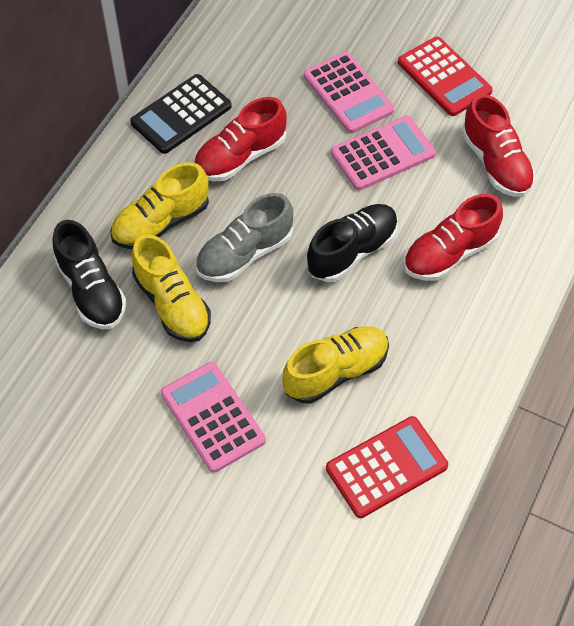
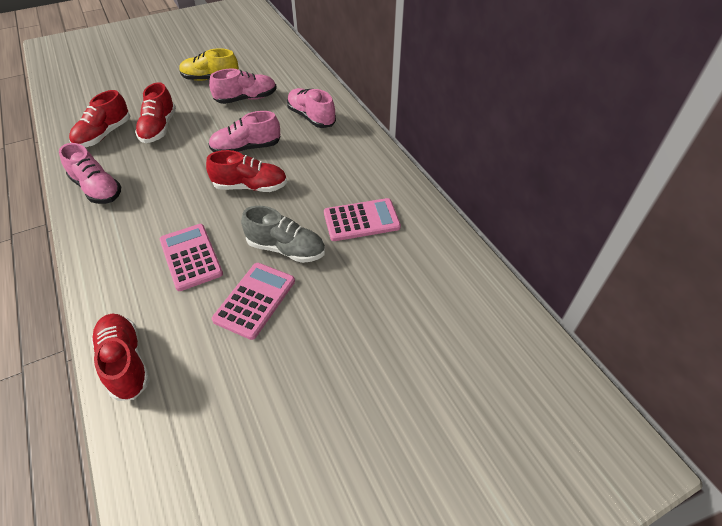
black calculator: [130,74,232,154] = 1 -> none = 0
black shoe: [52,220,127,329] [307,204,398,282] = 2 -> none = 0
pink shoe: none = 0 -> [59,143,121,204] [208,111,281,152] [209,69,277,104] [287,88,336,128] = 4
red calculator: [326,416,448,518] [398,37,493,116] = 2 -> none = 0
red shoe: [194,97,286,181] [403,194,503,281] [462,94,535,197] = 3 -> [69,90,130,147] [91,313,150,401] [135,82,176,143] [206,150,287,192] = 4
yellow shoe: [110,162,209,249] [132,234,211,342] [282,326,389,404] = 3 -> [179,48,239,81] = 1

